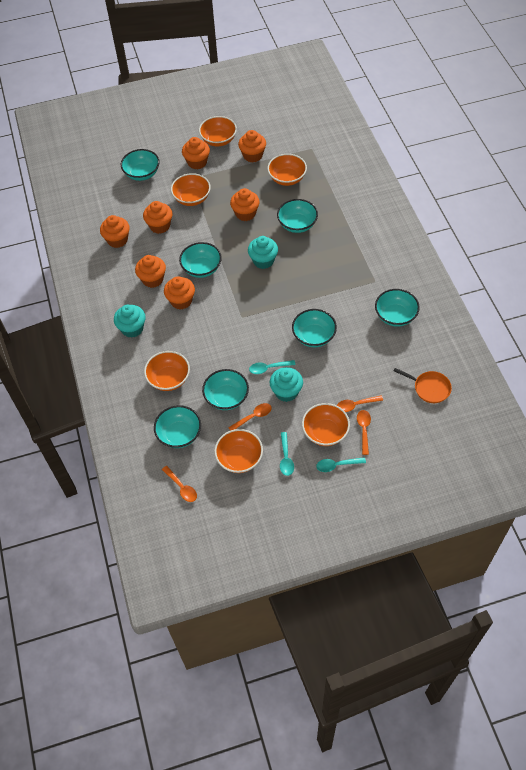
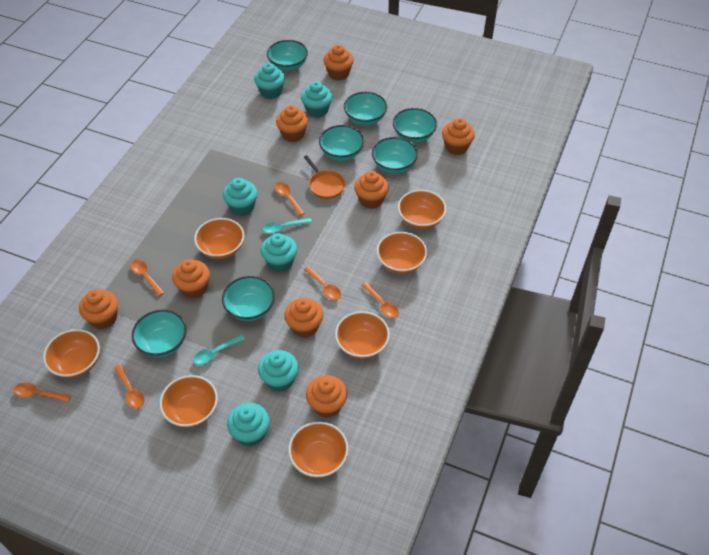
orange bowl: [144,351,190,391] [171,173,211,206] [199,116,237,146] [214,429,263,473] [267,154,307,186] [302,403,350,446] = 6 -> [43,329,100,378] [160,375,218,428] [194,218,244,259] [288,422,349,478] [335,311,390,359] [377,232,427,274] [398,190,446,229] = 7
orange cupcake: [100,215,130,248] [135,255,166,288] [143,201,172,234] [164,276,195,309] [182,137,210,169] [230,188,260,221] [238,130,266,162] = 7 -> [79,290,118,329] [172,259,210,299] [276,105,308,142] [284,298,323,338] [306,375,348,418] [324,45,354,81] [354,171,389,209] [442,118,475,155] = 8
orange spoon: [162,466,197,502] [228,403,272,431] [337,395,383,412] [357,410,371,455] = 4 -> [13,382,71,402] [115,365,145,408] [130,260,164,296] [275,182,305,216] [304,266,341,300] [362,282,399,318] = 6
turquoise cupcake: [114,305,146,338] [248,236,278,269] [270,367,303,402] = 3 -> [223,178,258,216] [227,403,270,446] [254,63,285,99] [258,350,299,392] [261,233,297,272] [301,81,332,118] = 6
turquoise spoon: [249,360,295,374] [280,432,294,476] [316,457,366,472] = 3 -> [193,335,245,365] [263,218,312,234] = 2

